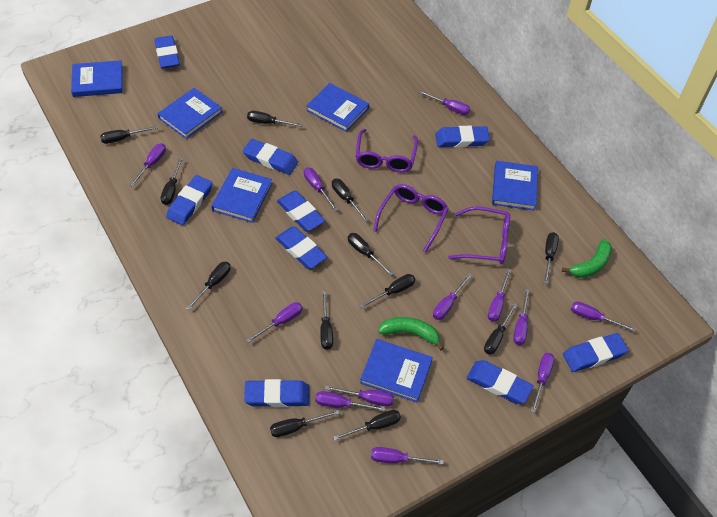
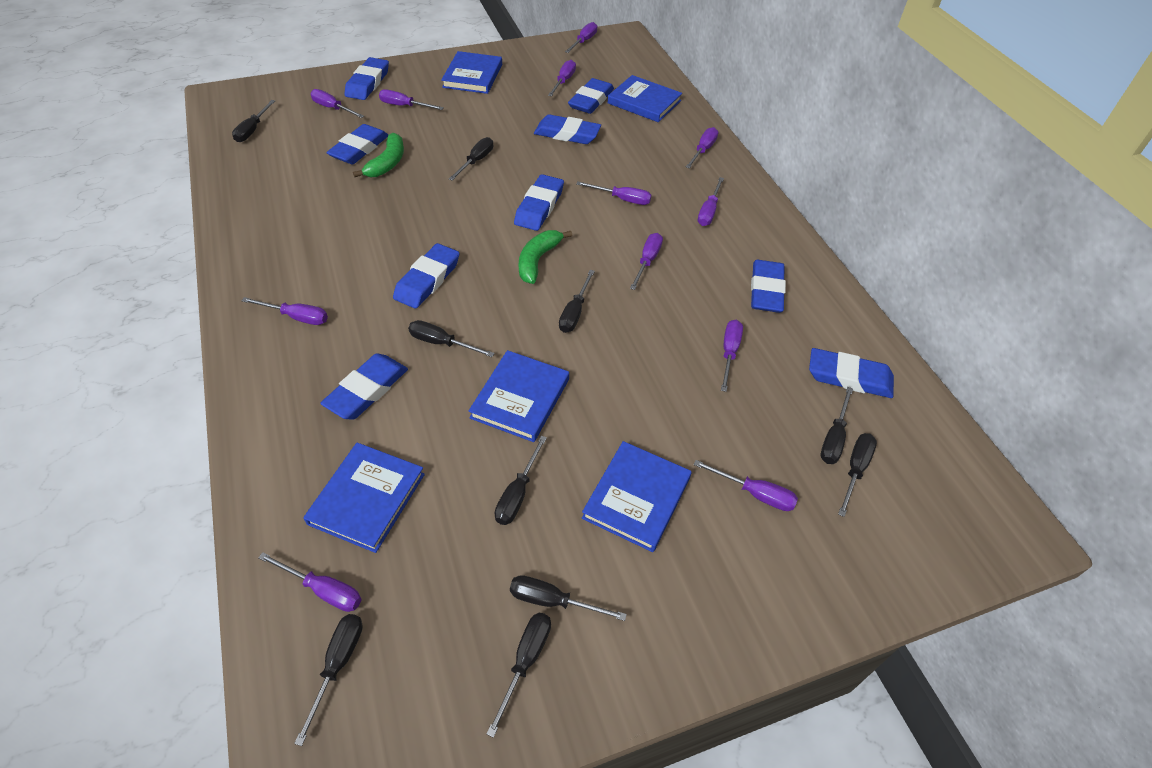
black screwdriver: [100,126,159,144] [161,157,183,205] [186,261,231,310] [247,111,303,127] [270,410,340,437] [320,291,333,350] [332,178,368,222] [333,410,401,441] [348,233,393,276] [359,274,415,308] [484,303,517,355] [544,232,559,284] = 12 -> [232,100,275,142] [294,614,363,746] [408,320,495,357] [449,137,493,181] [487,613,551,738] [495,436,547,525] [510,575,627,621] [559,270,595,333] [821,387,853,464] [838,433,877,517] = 10
blue book: [71,60,123,97] [158,88,222,139] [211,168,272,223] [307,83,369,132] [360,339,433,402] [492,161,538,211] = 6 -> [303,443,425,553] [441,51,502,94] [469,350,569,442] [582,441,692,552] [608,75,682,122] = 5
purple glasses: [356,129,418,172] [373,184,449,253] [448,206,510,264] = 3 -> none = 0

